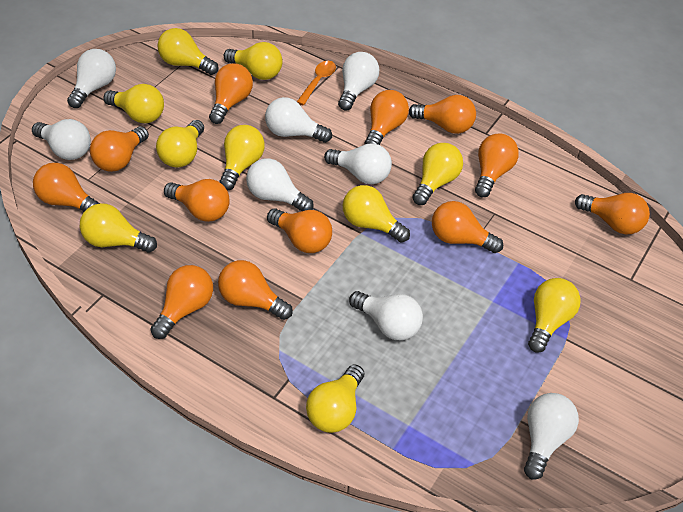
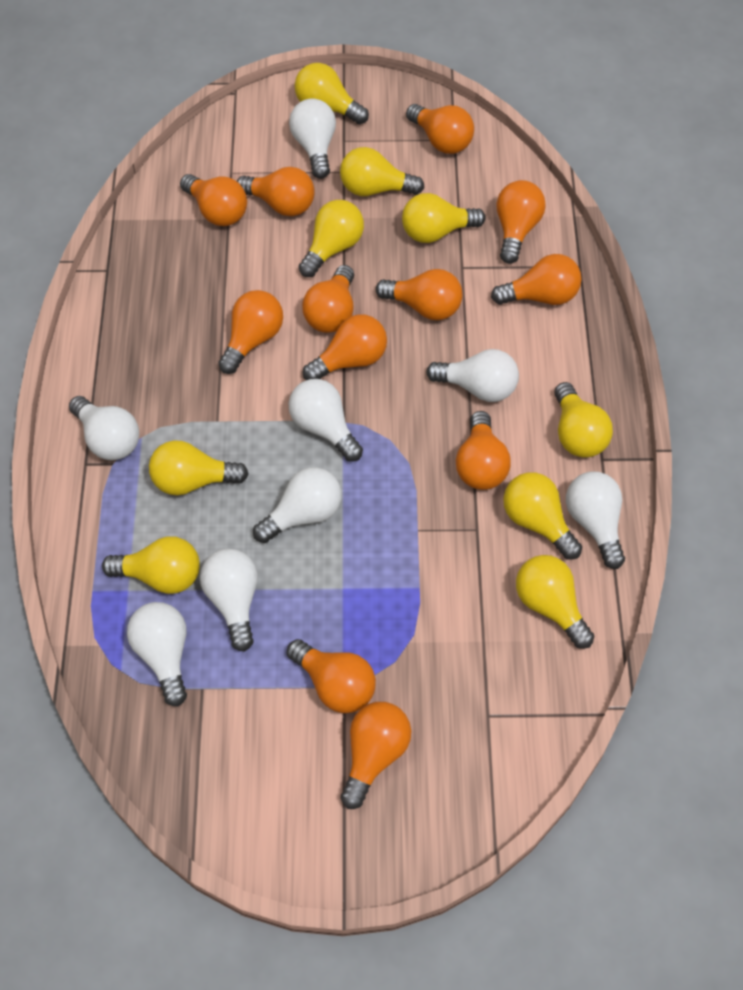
orange spoon: [297,61,336,105] = 1 -> none = 0
yellow light bulb: [80,203,157,253] [104,84,164,123] [156,120,204,168] [157,28,219,75] [219,125,265,190] [224,42,283,80] [306,364,364,433] [343,185,410,243] [412,143,463,205] [528,278,581,353] = 10 -> [102,536,200,594] [149,440,248,495] [295,63,369,124] [299,200,364,277] [340,147,424,196] [402,193,486,243] [503,472,582,560] [516,555,594,649] [554,382,613,458] = 9

